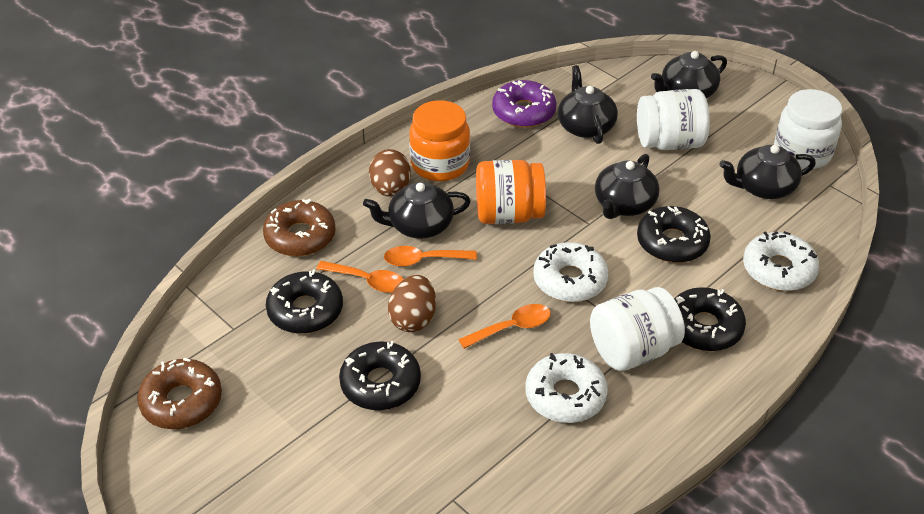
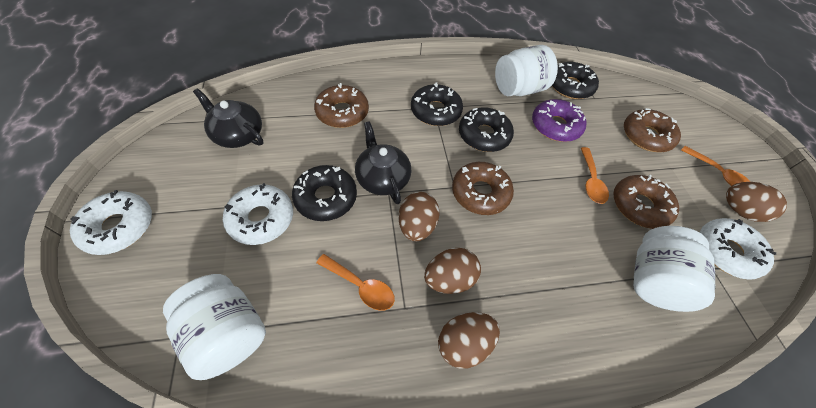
black teapot: [363,182,471,239] [558,65,618,144] [595,154,659,219] [651,51,727,99] [719,145,816,199] = 5 -> [193,88,263,148] [355,121,411,204] = 2
brown donut: [137,358,222,429] [263,199,336,256] = 2 -> [314,83,369,128] [452,162,514,215] [613,175,679,229] [624,108,681,152] = 4
brown egg: [369,149,411,197] [388,275,436,332] = 2 -> [399,192,440,241] [424,248,481,294] [438,312,500,369] [726,182,787,222] = 4
orange jar: [409,100,470,181] [476,160,546,224] = 2 -> none = 0

